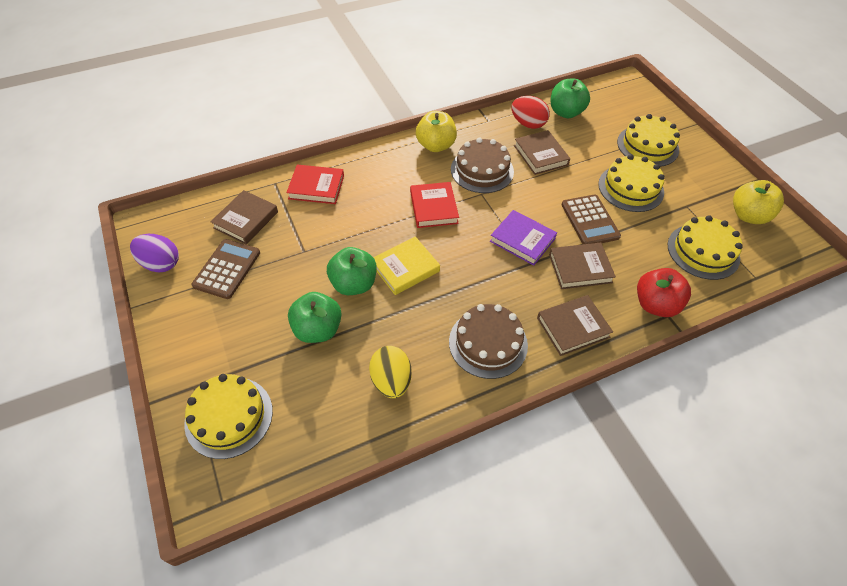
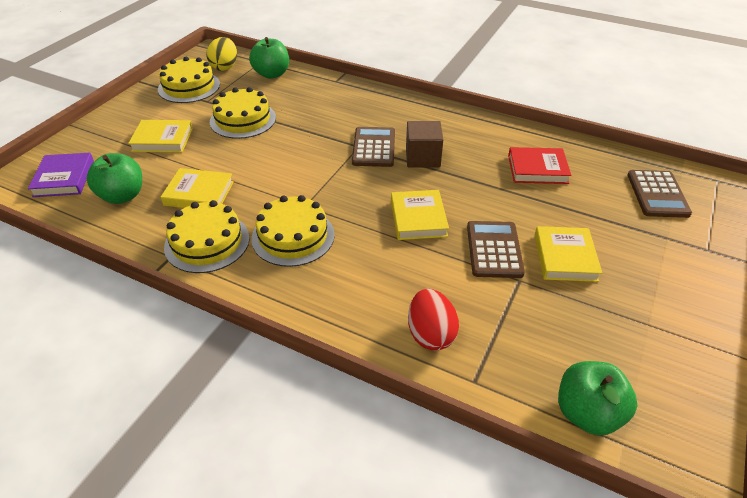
brown book: [210,190,278,244] [514,130,570,175] [537,295,613,356] [549,243,616,289] = 4 -> none = 0
brown cake: [449,304,528,379] [451,137,514,193] = 2 -> none = 0
brown calculator: [192,239,260,299] [561,195,621,244] = 2 -> [352,127,395,167] [467,221,525,278] [628,170,692,218] = 3
brown cube: none = 0 -> [406,121,443,167] = 1
purple egg: [130,234,179,272] = 1 -> none = 0
red apple: [637,268,691,317] = 1 -> none = 0
red book: [286,165,344,204] [410,182,459,228] = 2 -> [508,147,572,184] = 1
yellow apple: [416,111,457,152] [733,180,784,224] = 2 -> none = 0
yellow book: [373,236,440,295] = 1 -> [128,120,193,153] [161,168,234,208] [391,190,449,240] [535,226,602,282] = 4

